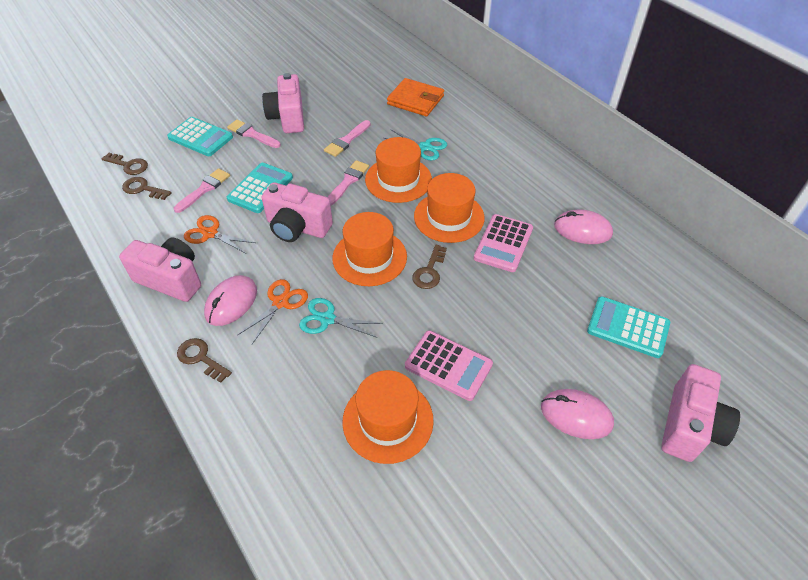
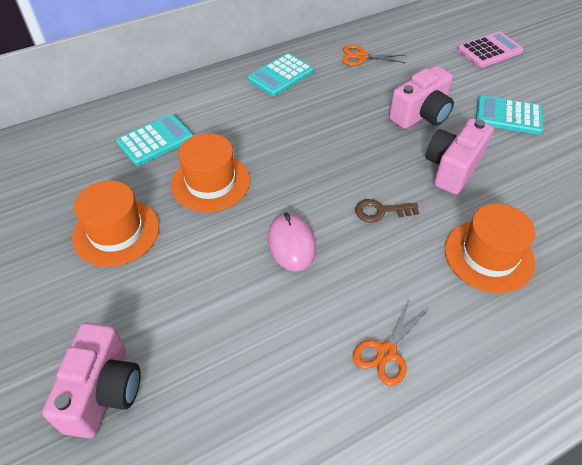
brown key: [102,153,148,175] [122,177,172,200] [177,338,232,383] [412,245,447,289] = 4 -> [355,199,419,223] = 1
orange hat: [332,212,407,286] [342,370,434,464] [365,137,432,203] [414,173,485,243] = 4 -> [72,181,159,267] [171,133,250,212] [445,203,535,293] = 3
orange wallet: [387,78,444,116] = 1 -> none = 0
pink brush: [174,168,230,213] [227,119,281,148] [324,120,371,157] [328,160,369,205] = 4 -> none = 0
pink calculator: [405,330,493,401] [474,214,533,272] = 2 -> [458,32,524,68] = 1
pink camera: [119,238,201,302] [261,182,333,242] [262,73,304,133] [661,364,740,462] = 4 -> [42,322,141,438] [389,66,454,129] [426,118,493,195] = 3
pink mouse: [204,275,257,326] [541,389,614,439] [554,210,613,244] = 3 -> [268,213,316,271] = 1
turquoise scissors: [299,298,383,338] [384,129,447,160] = 2 -> none = 0

